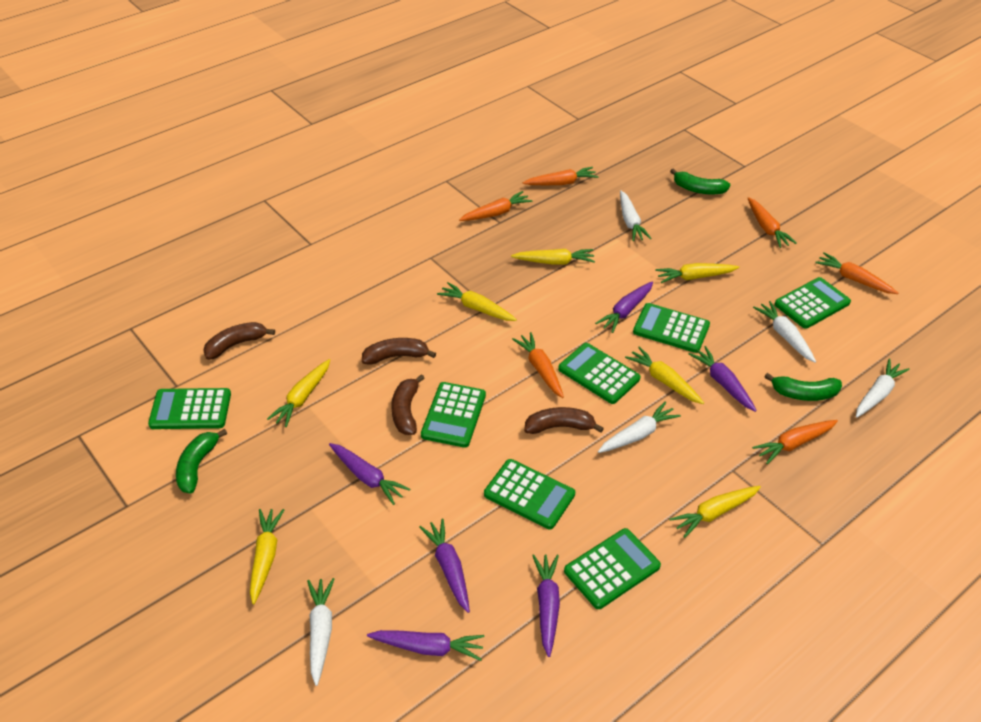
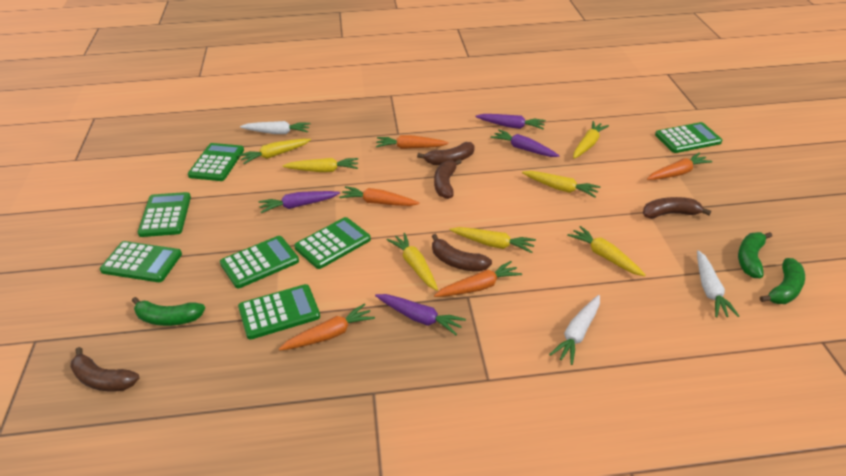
brown banana: [203,322,275,360] [362,338,436,365] [391,374,425,435] [524,407,604,434] = 4 -> [70,347,139,391] [417,142,475,165] [432,234,492,272] [434,159,462,199] [643,197,711,219] = 5
orange carrot: [459,191,532,221] [512,332,564,398] [523,167,598,185] [748,197,797,248] [752,420,838,464] [815,252,898,294] = 6 -> [279,303,375,351] [339,186,419,206] [376,135,449,149] [434,261,522,297] [647,153,713,180] = 5
purple carrot: [329,443,410,505] [367,630,484,661] [419,519,470,613] [532,554,560,657] [595,281,653,333] [689,346,757,412] = 6 -> [258,191,340,213] [375,294,466,335] [475,114,546,129] [490,129,559,157] = 4
white carrot: [307,578,334,686] [598,402,681,453] [620,190,652,241] [753,301,816,363] [856,359,910,418] = 5 -> [240,121,311,134] [549,295,600,365] [697,250,739,317] = 3

